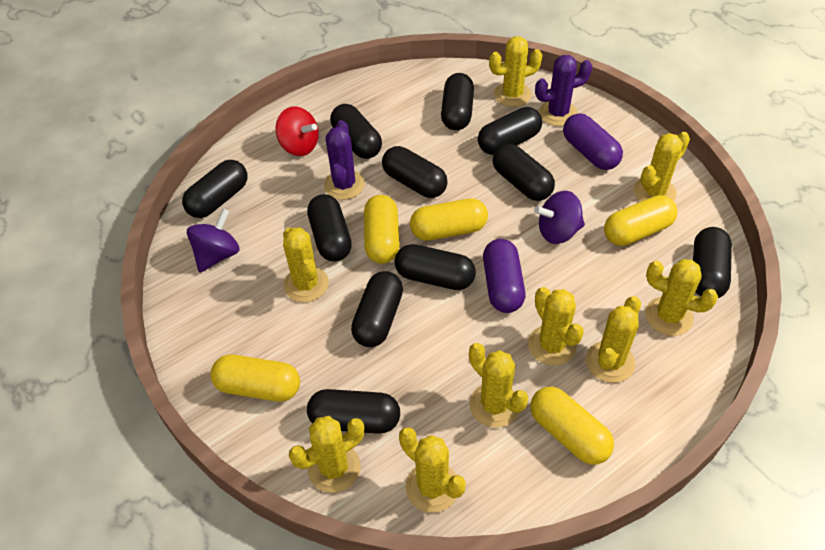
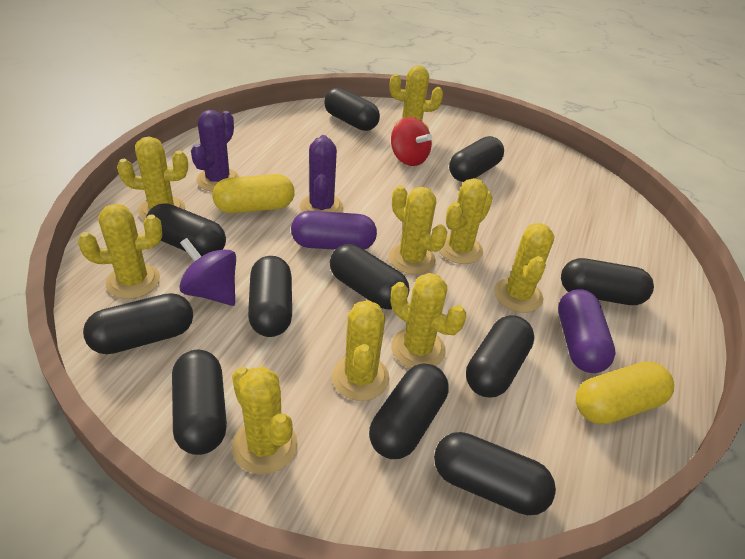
purple spinning top: [187,208,239,273] [534,191,585,244] = 2 -> [179,238,236,306] = 1
yellow capsule: [211,354,300,402] [364,195,400,264] [410,198,488,241] [530,386,614,465] [604,195,678,246] = 5 -> [212,174,295,213] [576,361,674,425] = 2

